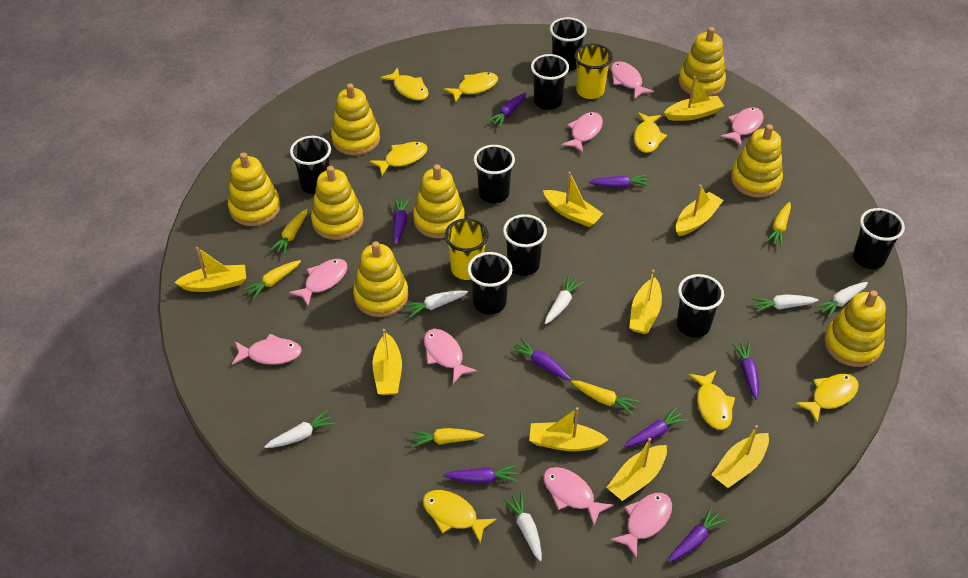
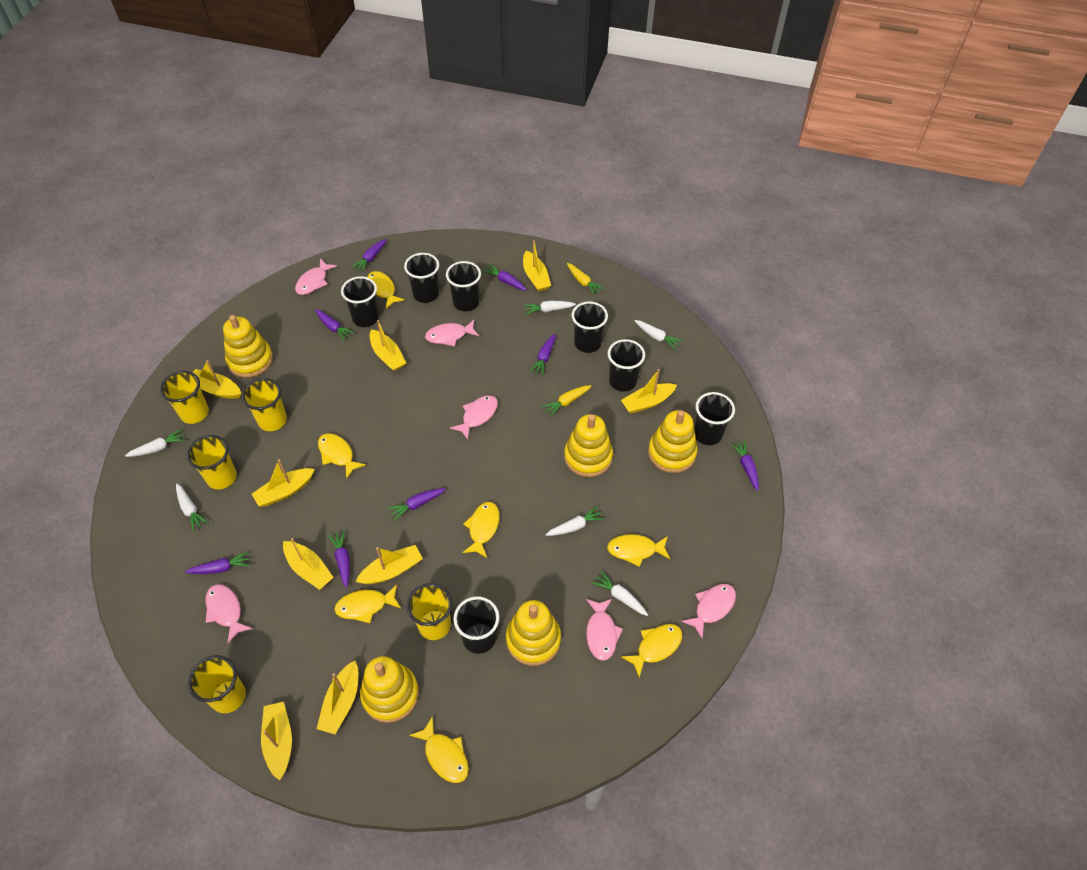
black cup: [290,136,331,194] [467,252,513,315] [474,145,515,204] [503,214,547,276] [531,54,569,110] [550,17,587,72] [677,274,724,338] [853,208,905,269] = 8 -> [341,276,379,327] [404,253,439,303] [446,261,481,311] [453,596,499,654] [572,302,608,353] [608,339,645,392] [694,392,735,445] = 7
pink fish: [232,334,302,365] [289,259,347,306] [424,329,477,383] [543,467,613,525] [562,112,603,153] [611,61,654,99] [611,493,672,558] [720,107,764,146] = 8 -> [205,584,253,644] [295,259,337,295] [425,320,479,346] [450,395,498,440] [586,599,623,661] [681,584,736,639] = 6
yellow carrot: [243,260,301,299] [270,209,307,255] [411,428,484,447] [571,381,640,416] [766,202,791,247] = 5 -> [542,385,591,416] [567,263,604,296] = 2
yellow cup: [445,218,488,280] [575,44,613,99] = 2 -> [160,371,209,424] [187,435,237,489] [188,655,246,713] [241,378,287,431] [407,583,452,640] = 5
yellow stacking toy: [228,152,281,226] [311,166,364,240] [331,83,380,155] [353,241,409,317] [413,164,465,239] [678,27,726,96] [731,124,783,198] [824,290,886,367] = 8 -> [223,315,273,378] [360,656,419,723] [506,600,561,666] [564,414,613,477] [648,410,698,473] = 5

